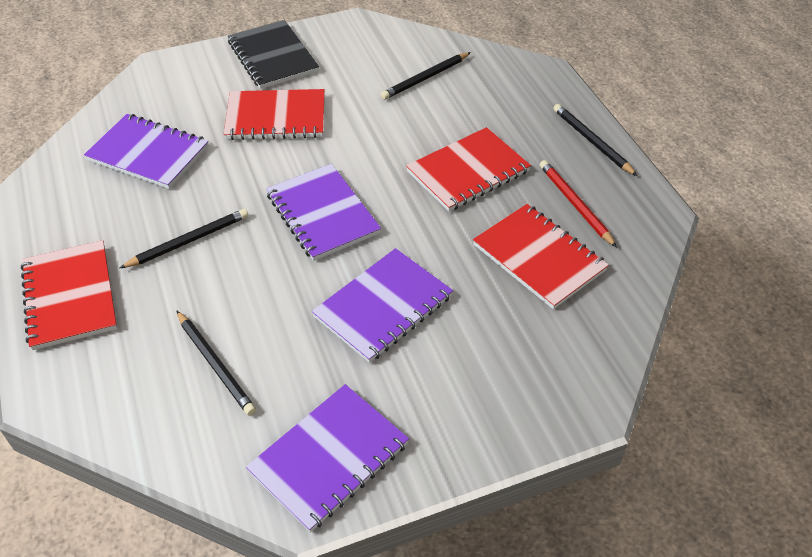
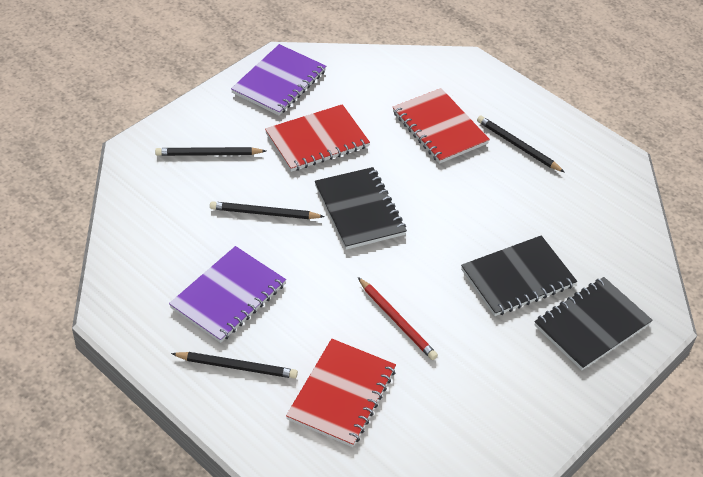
black notebook: [228,20,319,89] = 1 -> [315,167,407,250] [461,235,577,316] [534,277,653,370] = 3
purple notebook: [84,114,209,189] [246,384,409,532] [266,164,381,261] [312,248,453,363] = 4 -> [169,246,286,343] [231,44,326,115] = 2
red notebook: [21,240,117,350] [224,89,325,140] [406,127,531,211] [473,204,609,309] = 4 -> [265,104,370,172] [286,339,396,447] [392,88,490,164] = 3

